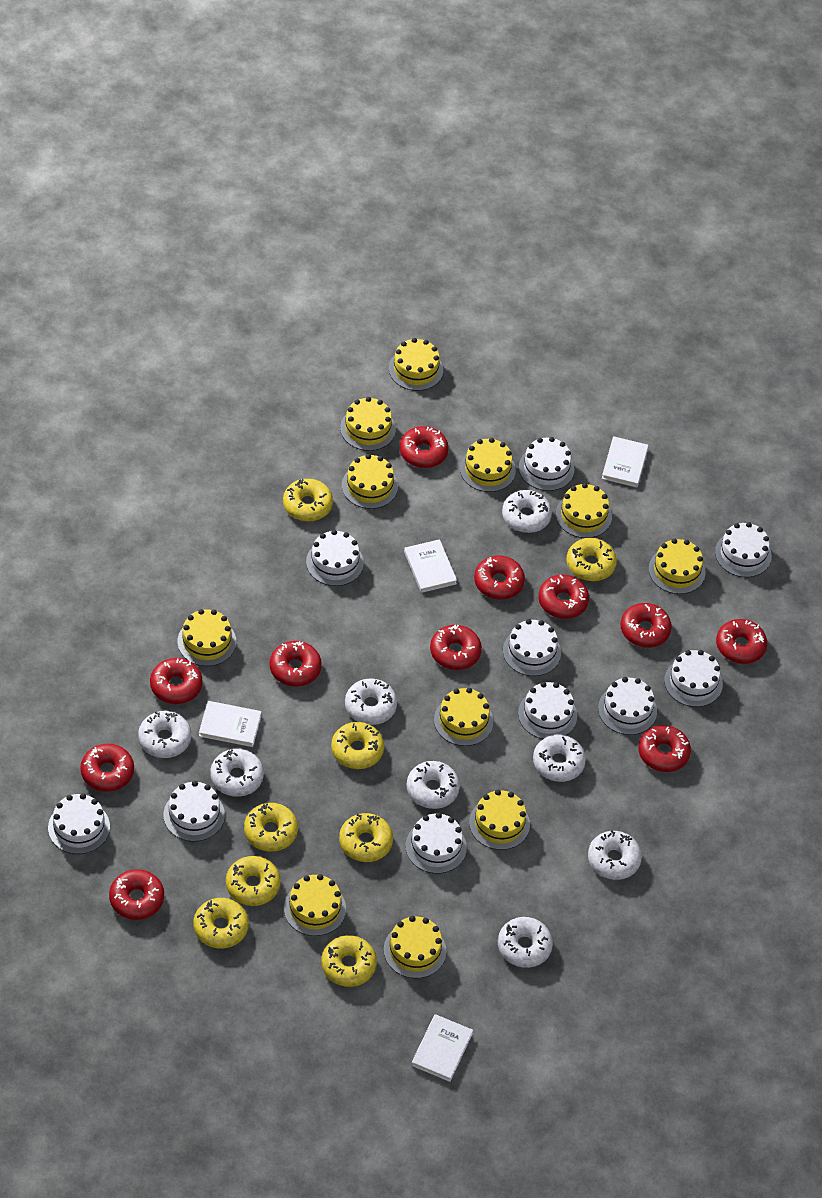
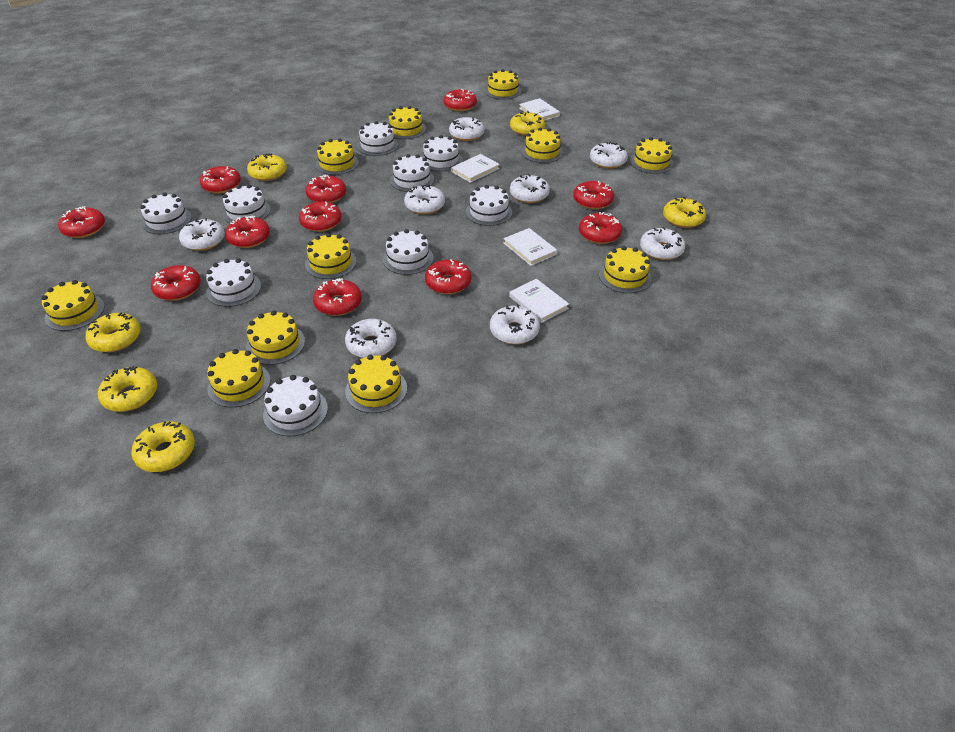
white cake: [48,793,110,854] [164,781,225,842] [306,530,364,586] [405,813,467,874] [503,619,561,676] [518,682,577,739] [519,437,574,491] [598,677,657,735] [664,650,723,707] [715,522,772,577] = 10 -> [140,192,192,234] [206,258,261,307] [223,184,271,223] [263,375,328,436] [357,121,398,156] [383,229,434,275] [390,154,434,192] [422,135,463,171] [466,185,512,226] = 9
yellow donut: [193,898,249,948] [226,856,281,906] [244,803,298,852] [283,479,333,521] [321,935,377,987] [331,722,384,769] [339,813,393,862] [566,538,617,581] = 8 -> [86,313,141,352] [98,366,157,412] [131,421,195,472] [247,153,287,181] [510,111,545,136] [663,197,706,228] = 6

